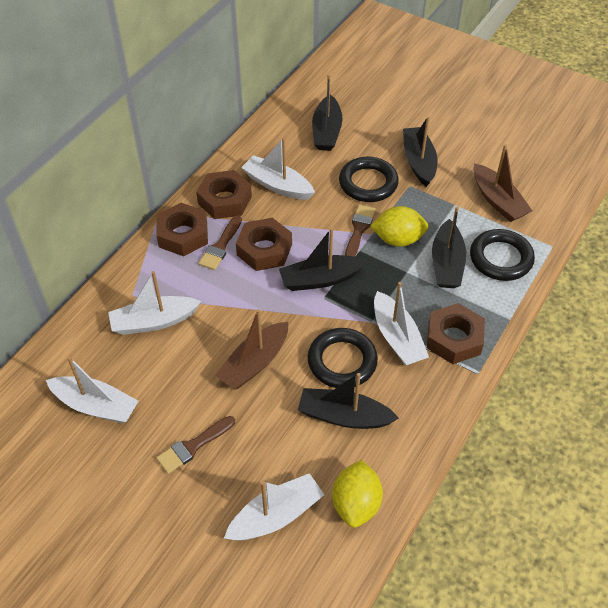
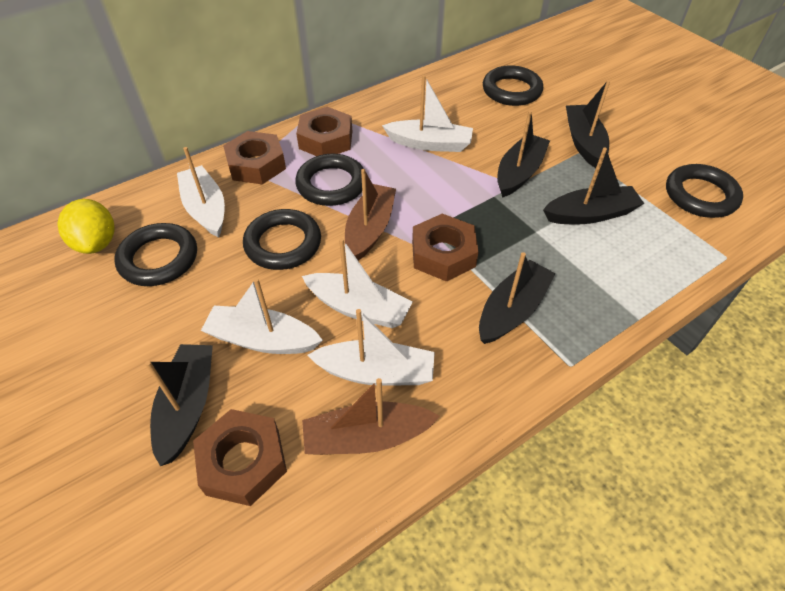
black ring: [308,328,378,388] [339,157,399,202] [470,229,535,281] = 3 -> [115,223,197,286] [243,209,321,270] [295,154,364,206] [483,65,543,106] [666,164,743,218] = 5
brown brush: [156,416,235,474] [198,215,242,270] [345,204,376,257] = 3 -> none = 0
yellow lemon: [332,460,383,528] [370,206,429,247] = 2 -> [57,199,115,254] = 1

